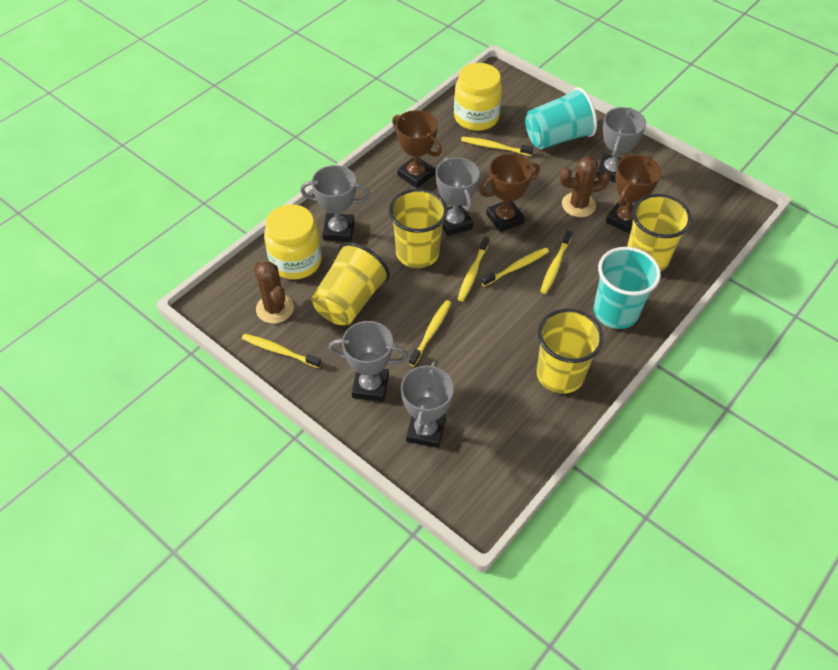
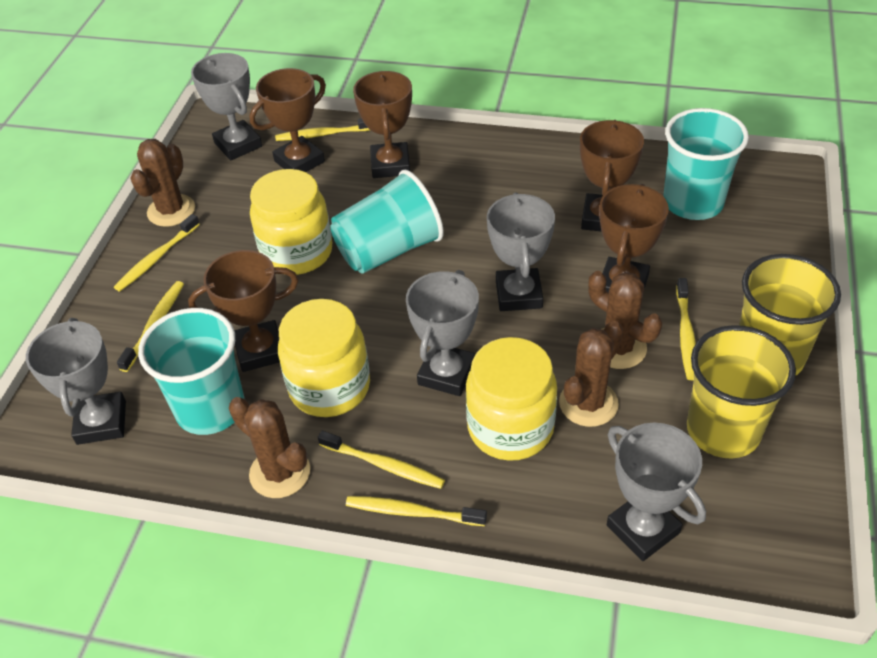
brown cactus: [254,261,294,324] [560,156,611,217] = 2 -> [130,139,195,227] [229,397,310,498] [559,321,623,427] [588,271,662,369] = 4
brown trophy: [392,110,442,188] [479,153,540,232] [606,155,661,234] = 3 -> [188,250,299,372] [250,68,326,172] [353,71,412,178] [580,120,644,232] [599,184,669,293] = 5
turquoise cup: [525,87,597,149] [594,247,661,329] = 2 -> [138,308,245,435] [330,170,444,274] [663,108,749,220] = 3
yellow cup: [311,242,390,325] [389,189,448,268] [537,309,604,394] [627,194,692,271] = 4 -> [687,325,796,458] [739,254,841,376] = 2
yellow jar: [264,204,322,280] [454,63,502,131] = 2 -> [250,169,332,275] [278,299,370,417] [466,337,557,461] = 3

